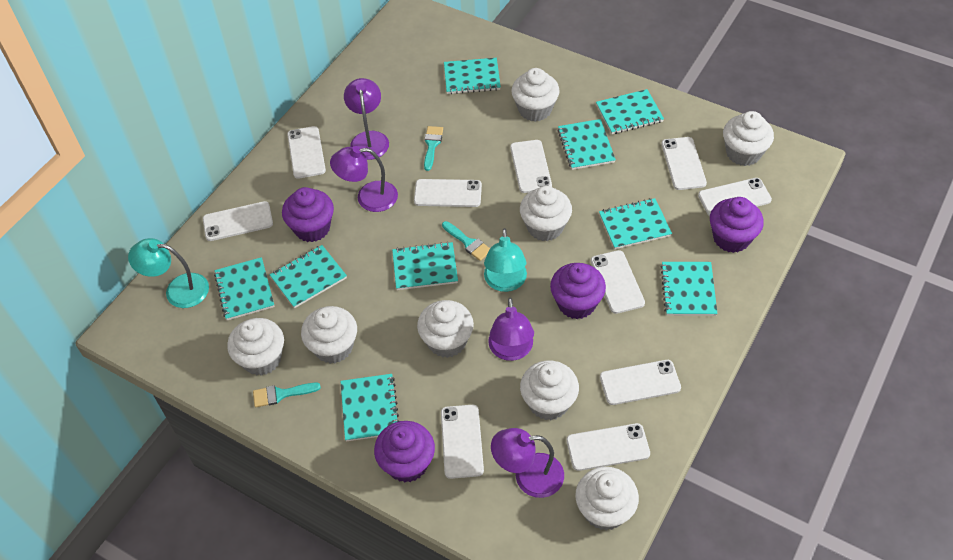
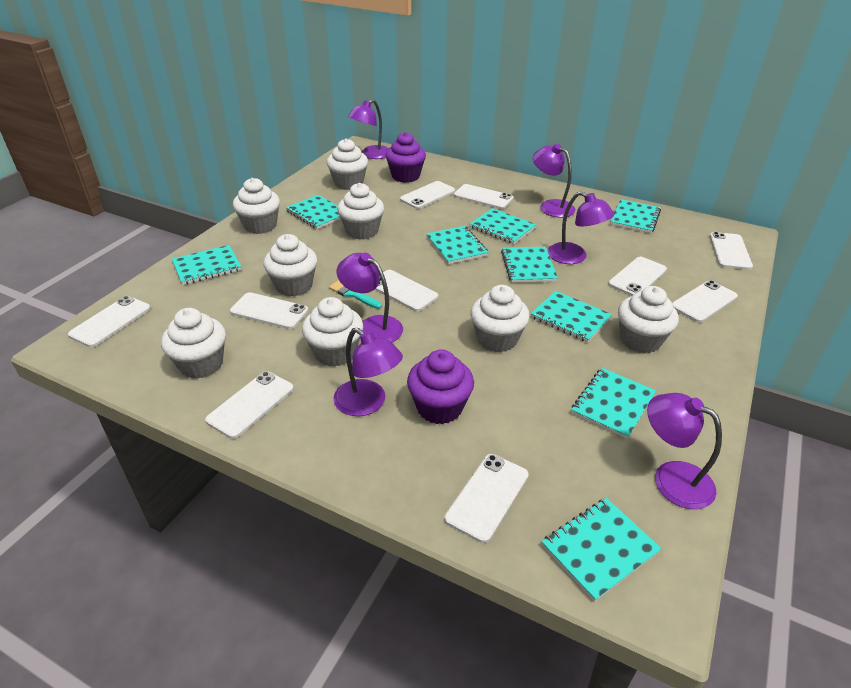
purple cupcake: [282,187,334,242] [374,421,435,482] [550,263,606,319] [710,197,764,253] = 4 -> [385,132,426,183] [407,349,474,424] = 2
purple lamp: [330,146,398,212] [344,78,389,160] [488,298,534,361] [491,428,564,498] = 4 -> [333,328,403,416] [337,253,403,342] [348,99,389,159] [533,144,575,218] [547,192,615,264] [647,393,722,509] = 6
turquoise brush: [253,383,321,407] [424,126,443,171] [442,221,490,261] = 3 -> [329,280,382,309] = 1
turquoise lamp: [128,238,209,308] [484,228,527,292] = 2 -> none = 0

